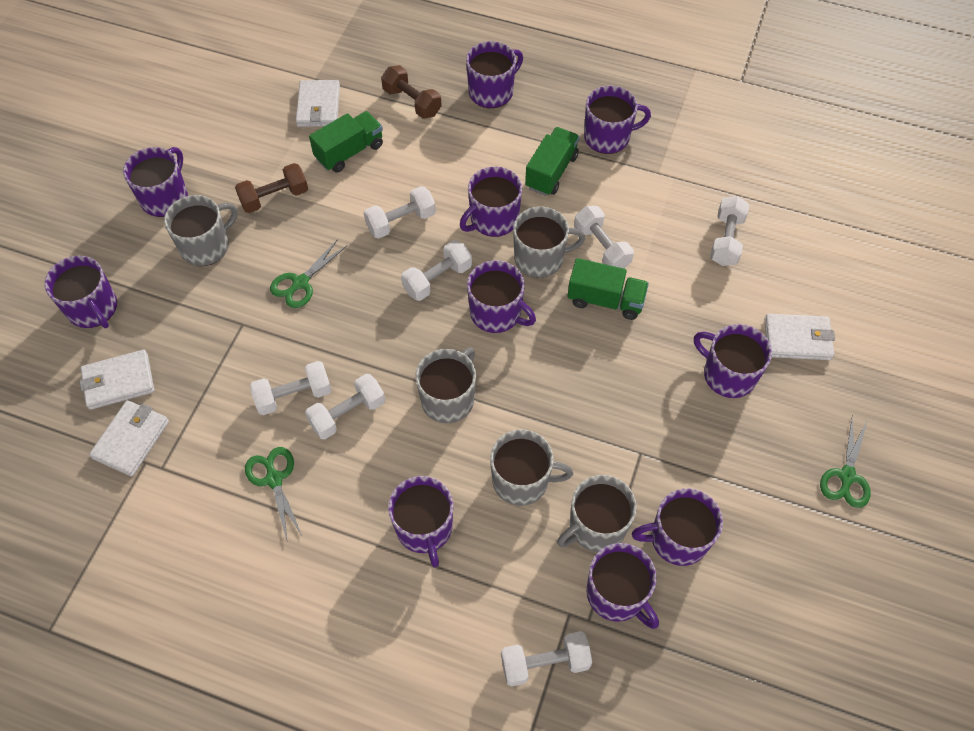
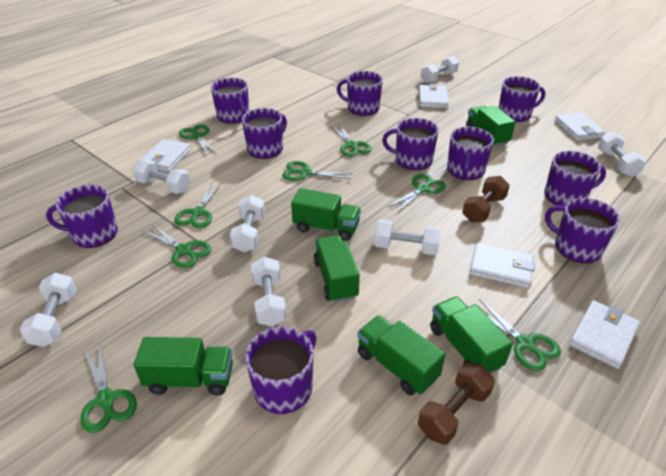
green scissors: [245,447,302,540] [270,239,348,308] [820,415,870,508] = 3 -> [80,346,137,433] [143,224,211,268] [174,182,222,228] [179,124,217,156] [282,161,352,181] [331,124,371,157] [389,174,446,213] [479,299,561,371] = 8
green truck: [309,111,383,173] [525,127,579,196] [567,258,649,320] = 3 -> [134,337,233,396] [291,188,361,241] [313,235,360,303] [357,315,446,395] [430,296,513,374] [466,106,516,146] = 6
grey mug: [164,195,238,266] [415,348,476,423] [490,430,573,506] [513,207,585,278] [557,475,637,552] = 5 -> none = 0
white wallet: [80,350,154,410] [89,400,169,476] [296,80,340,127] [764,314,835,360] = 4 -> [140,139,191,172] [419,84,449,108] [469,243,535,288] [555,112,605,141] [569,301,640,369] = 5

